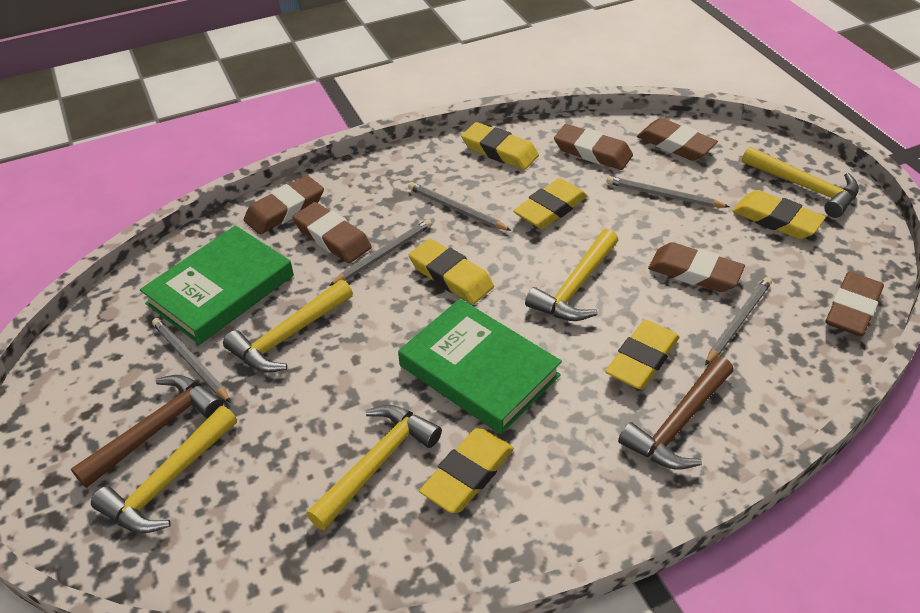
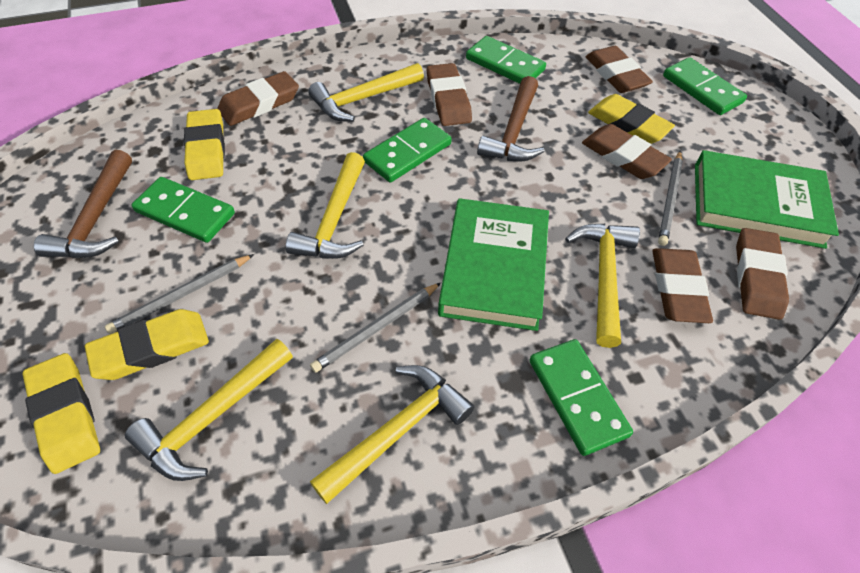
green domino: none = 0 -> [132,177,235,243] [363,118,452,183] [466,36,546,84] [530,339,633,456] [663,57,747,115] = 5
grey pencil: [152,318,231,403] [329,219,432,286] [408,182,511,231] [607,176,730,208] [705,277,772,365] = 5 -> [105,254,254,334] [310,283,441,373] [658,151,683,246] = 3
yellow eraser: [409,238,494,304] [419,428,514,513] [461,122,539,170] [513,178,588,229] [605,320,680,390] [732,190,826,239] = 6 -> [23,353,100,474] [85,309,209,380] [184,109,225,180] [588,94,675,144] = 4

